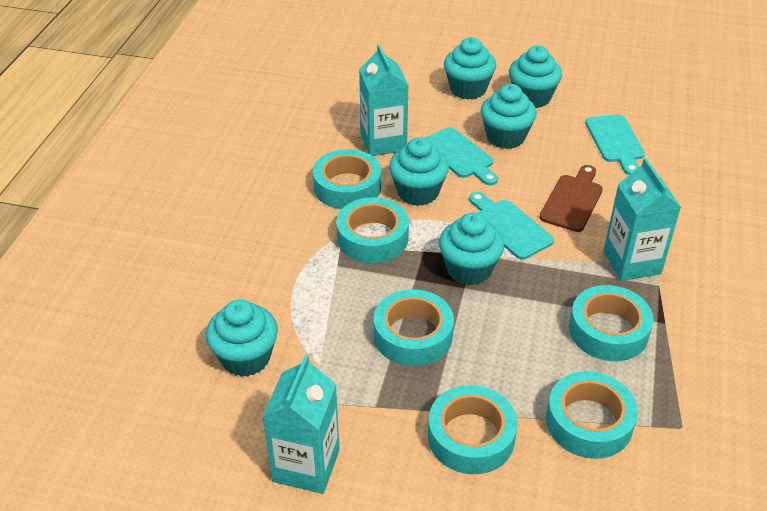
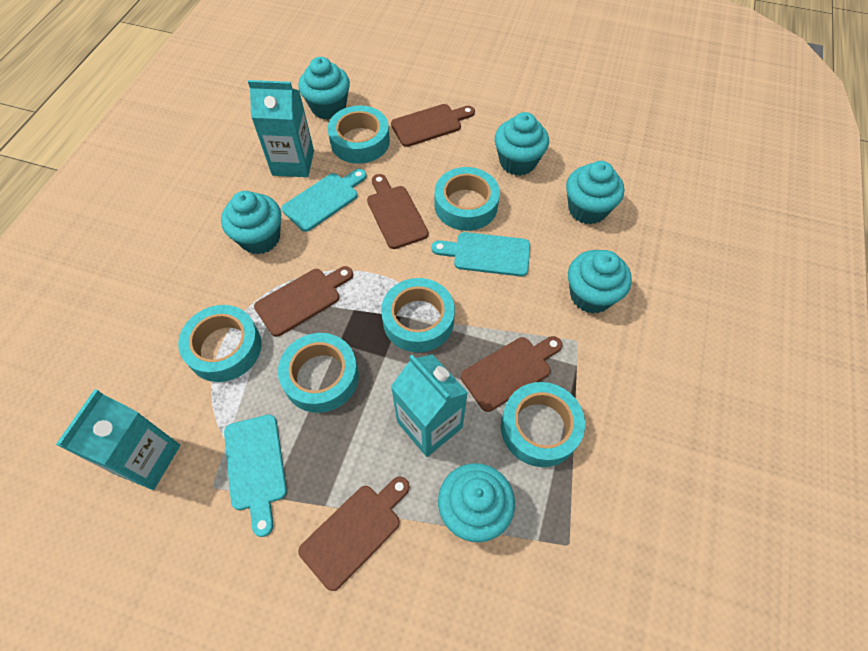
brown cutting board: [539,165,603,232] = 1 -> [254,266,353,337] [298,476,410,591] [367,174,429,249] [391,104,475,147] [461,336,562,412] = 5

